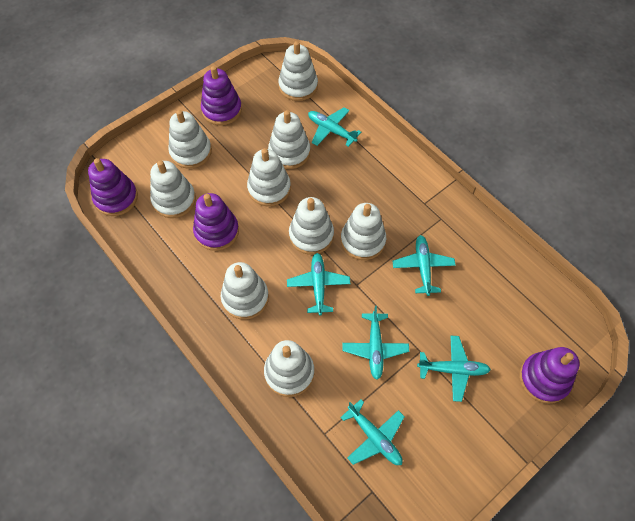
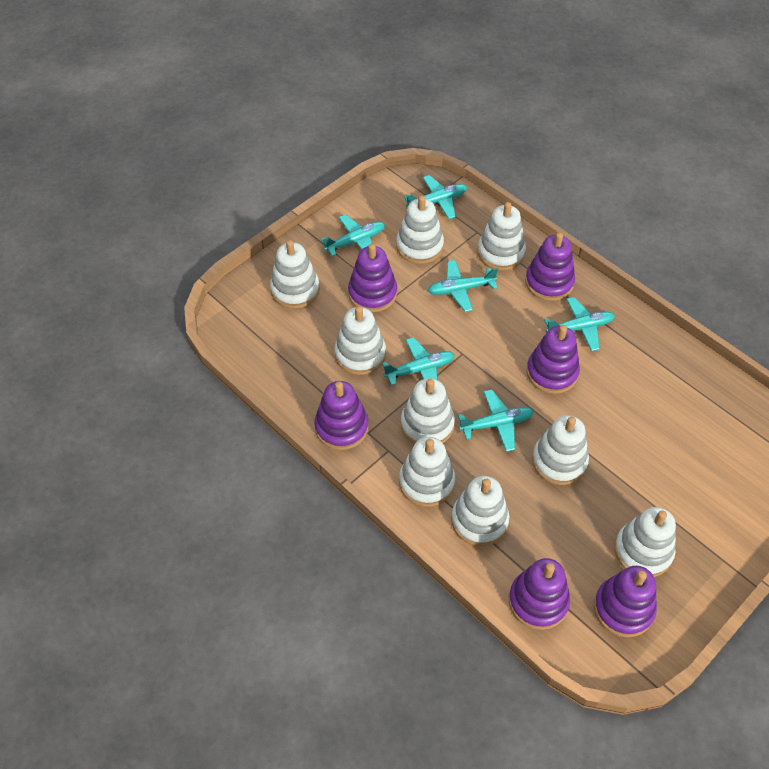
purple stacking toy: [88,158,138,216] [193,193,239,251] [201,66,242,125] [519,347,580,404] = 4 -> [314,381,369,450] [348,244,397,312] [509,558,570,630] [525,232,575,301] [527,325,580,394] [594,566,657,637] = 6

